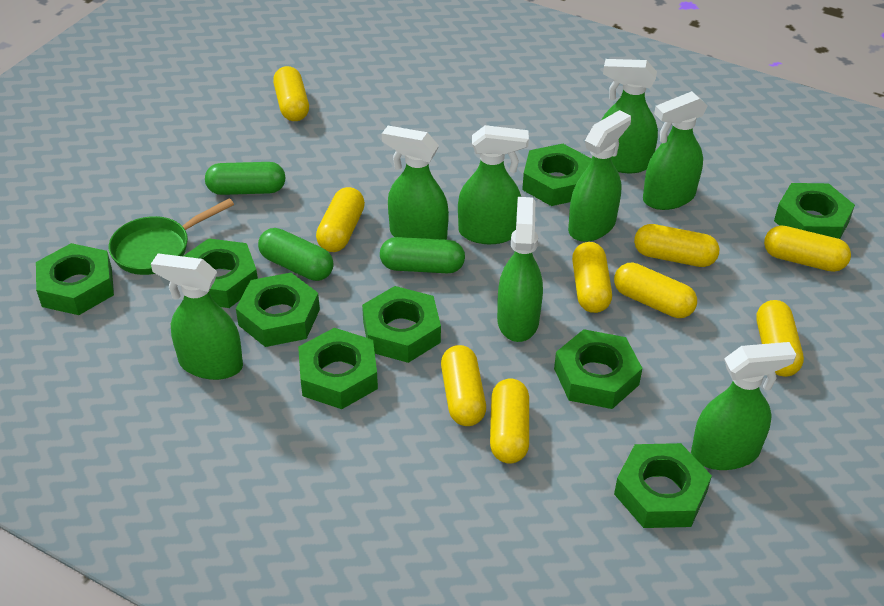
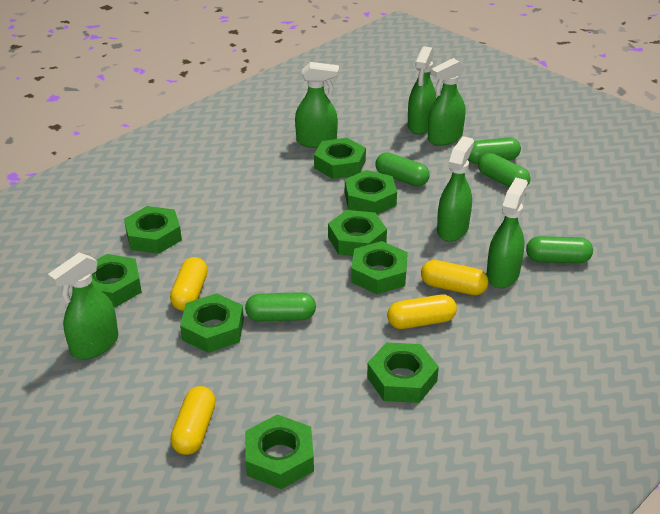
green capsule: [205,162,285,195] [258,228,334,281] [380,237,465,273] = 3 -> [245,292,316,322] [375,152,430,186] [468,137,521,164] [478,153,531,187] [526,236,593,263] = 5
green pan: [109,198,234,275] = 1 -> none = 0
green spray bottle: [151,253,243,380] [382,126,449,240] [458,125,529,244] [497,197,543,342] [568,110,631,242] [601,59,658,173] [643,91,708,210] [691,342,796,470] = 8 -> [48,253,118,359] [295,62,339,148] [408,46,436,134] [428,58,465,146] [437,136,474,242] [486,178,528,288] = 6
yellow capsule: [273,66,309,121] [316,187,365,252] [441,345,486,426] [490,378,529,464] [572,242,612,313] [614,262,697,318] [634,224,720,267] [756,300,804,377] [764,225,851,272] = 9 -> [170,257,208,311] [170,386,216,455] [387,295,457,329] [421,260,489,295] = 4

